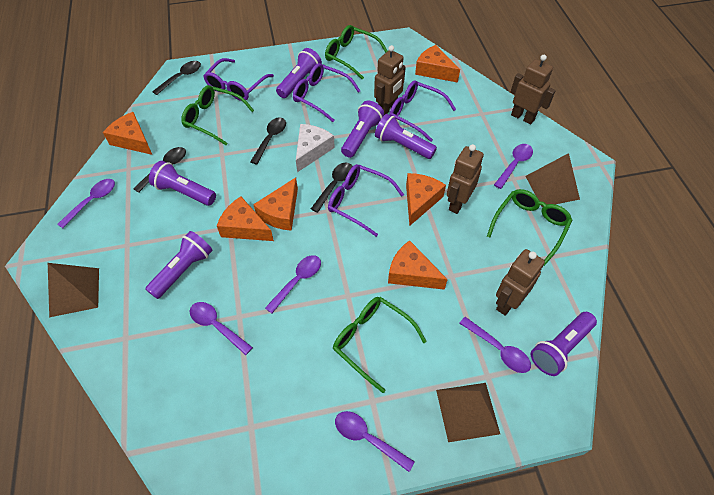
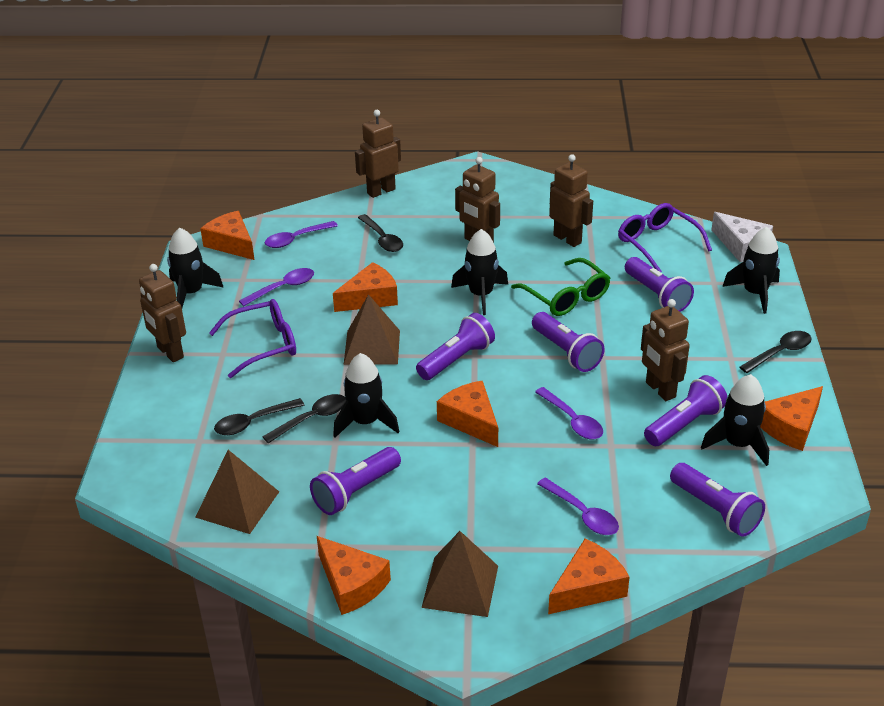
black rocket: none = 0 -> [167,227,224,307] [333,353,400,438] [451,229,508,315] [701,374,769,466] [722,227,780,314] = 5
brown robot: [374,45,406,115] [446,144,484,214] [496,249,545,316] [511,55,556,125] = 4 -> [139,264,186,362] [355,110,401,198] [455,157,500,243] [549,154,593,247] [641,299,690,401] = 5
green glasses: [181,85,254,145] [325,25,388,79] [333,297,427,393] [487,189,572,266] = 4 -> [511,258,610,316] = 1
purple glasses: [203,58,274,101] [293,63,360,122] [328,164,404,237] [389,80,456,142] = 4 -> [209,299,296,378] [618,203,712,272] = 2
purple spoon: [57,179,115,228] [189,302,253,355] [265,255,321,313] [335,411,415,472] [459,317,531,373] [494,144,533,189] = 6 -> [239,268,314,306] [265,221,338,248] [535,387,603,439] [537,478,619,535] = 4

